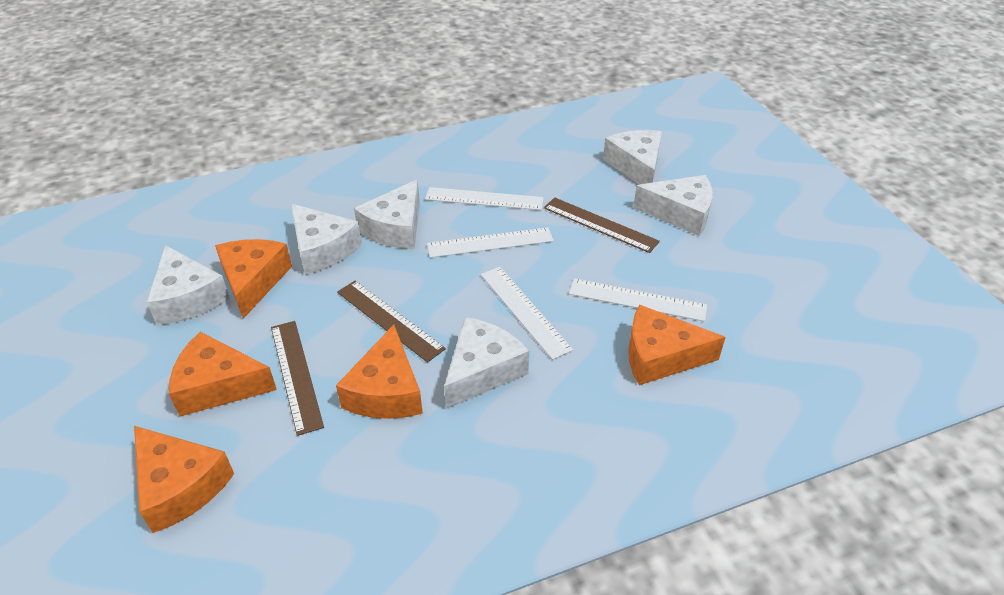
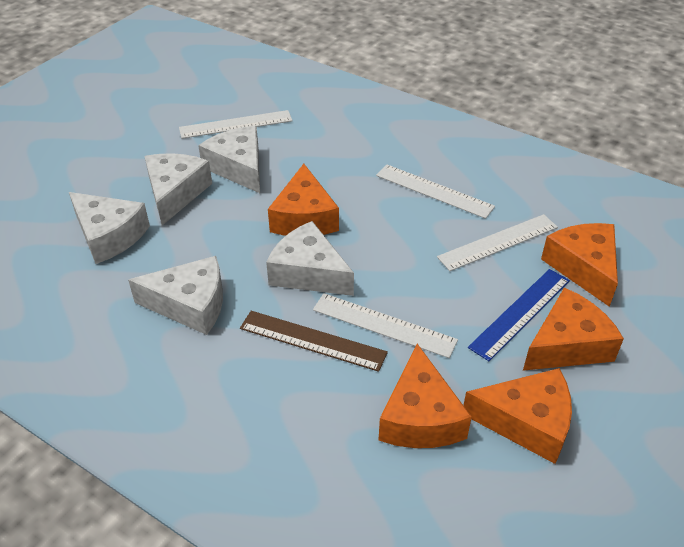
blue ruler: none = 0 -> [468,269,570,361] = 1
brown ruler: [271,321,324,436] [337,281,446,363] [544,197,660,253] = 3 -> [240,311,388,372] = 1
white cheese: [147,245,230,325] [291,204,362,275] [354,179,420,249] [444,317,529,409] [603,130,662,184] [633,175,713,236] = 6 -> [69,192,150,264] [128,256,223,335] [144,153,212,225] [198,126,260,193] [266,221,354,296] = 5

